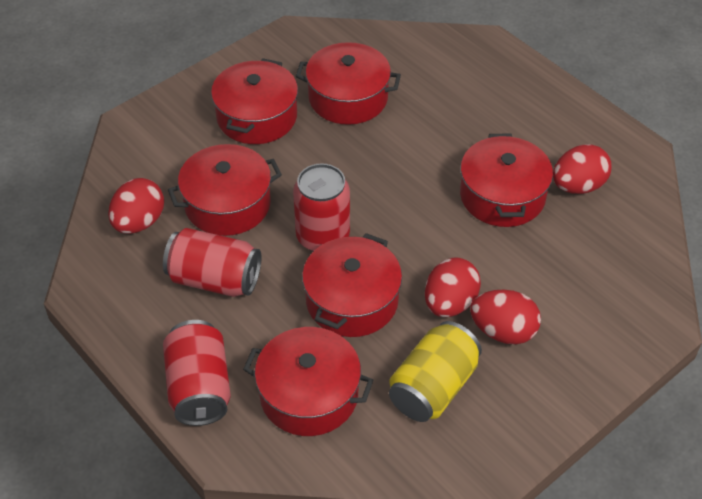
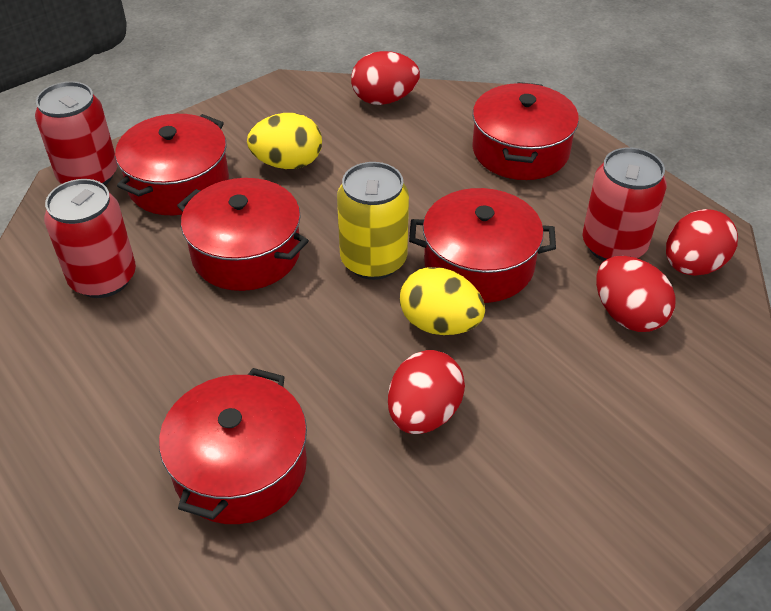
red pot: [168,144,282,236] [211,58,298,144] [243,327,373,436] [296,42,401,125] [302,233,402,337] [460,133,553,227] = 6 -> [115,114,229,215] [159,368,307,524] [177,178,309,291] [409,188,556,303] [472,82,579,180] = 5
yellow egg: none = 0 -> [247,113,322,169] [400,267,485,335] = 2

